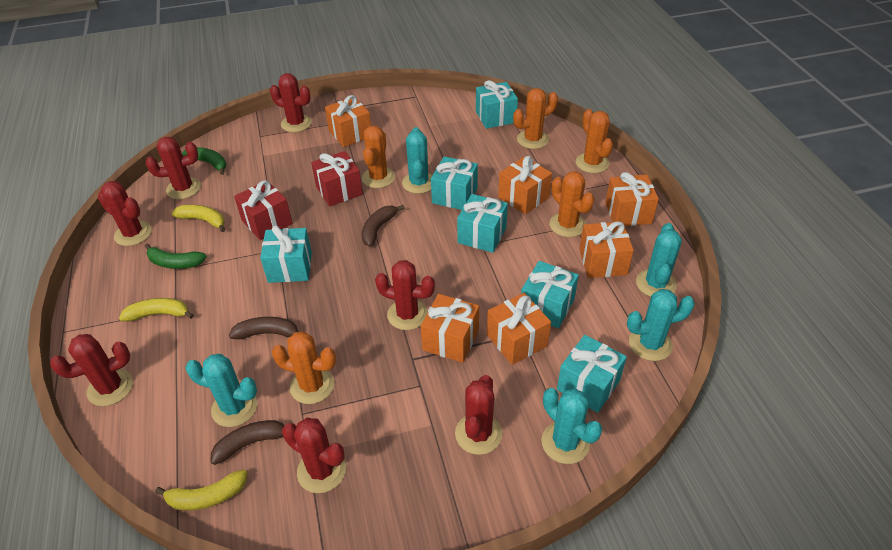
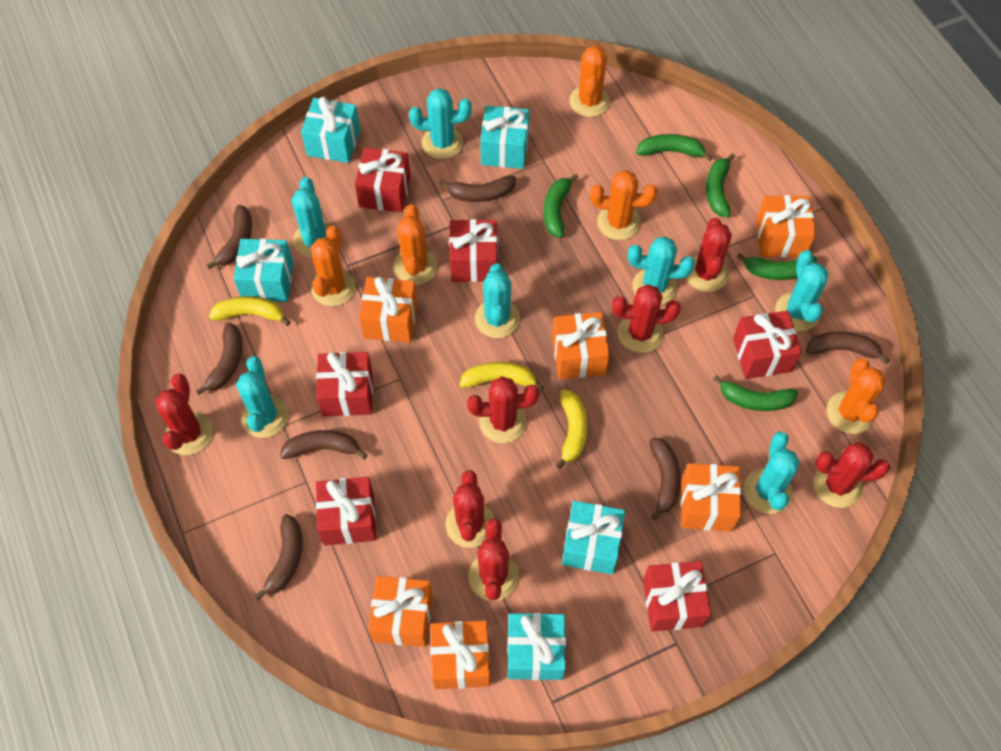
brown banana: [211,420,285,465] [229,317,298,339] [362,205,405,247] = 3 -> [196,323,242,395] [207,205,252,269] [254,514,302,600] [280,430,367,459] [439,176,516,202] [649,438,681,520] [806,331,890,364] = 7
green banana: [145,244,207,269] [182,147,226,175] = 2 -> [544,174,578,238] [636,134,712,161] [706,153,735,217] [713,375,798,411] [737,253,817,280] = 5
red gift: [234,180,292,240] [311,151,363,207] = 2 -> [316,352,373,417] [316,477,376,545] [355,147,411,213] [449,219,498,282] [643,561,711,632] [733,311,802,379] = 6
turquoise cactus: [186,354,257,427] [402,127,432,194] [541,388,602,464] [627,289,695,361] [636,223,682,297] = 5 -> [236,356,289,438] [292,177,331,257] [409,88,472,159] [475,264,520,338] [628,236,695,305] [744,432,800,514] [775,250,829,331] = 7
turquoise gift: [260,225,312,283] [431,157,478,210] [457,194,508,253] [476,80,518,129] [521,261,579,328] [557,335,627,413] = 6 -> [234,239,293,302] [301,97,360,163] [480,106,529,169] [507,613,566,680] [562,501,625,575] = 5

